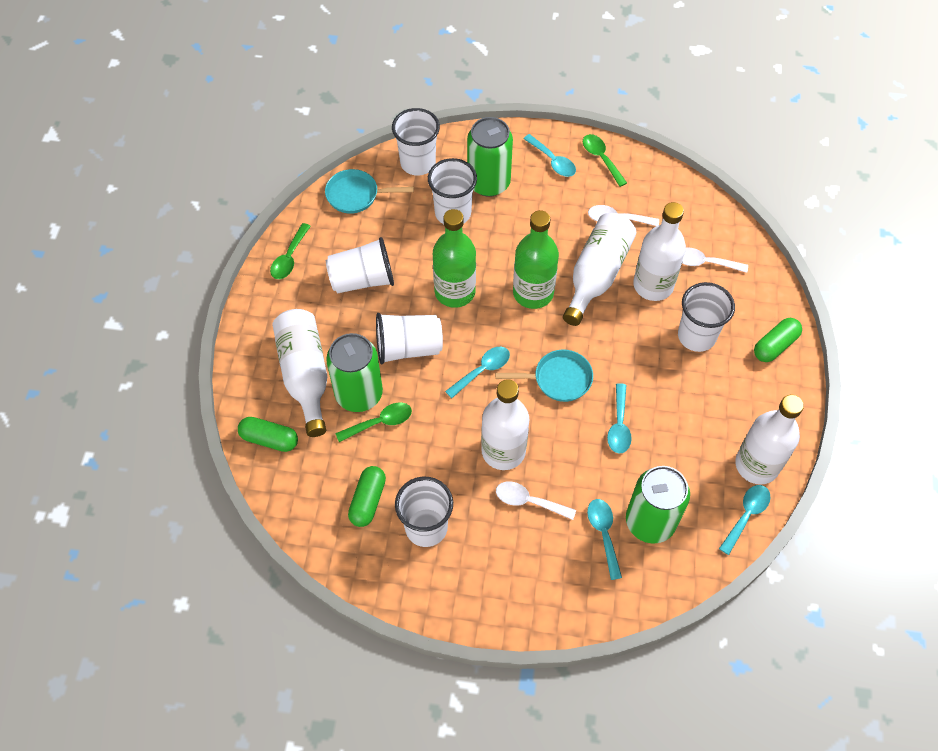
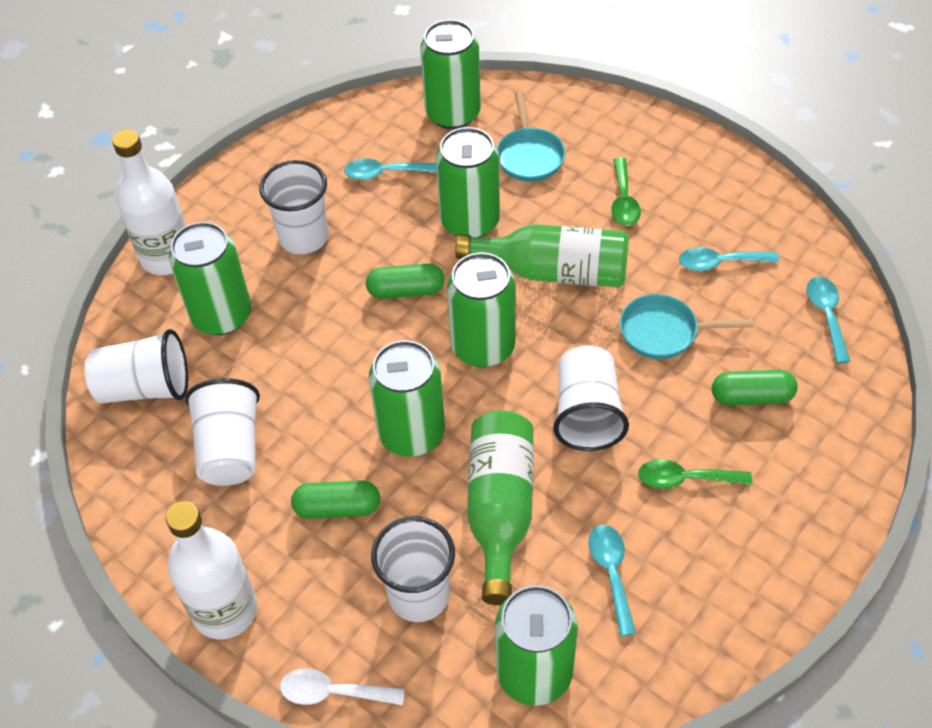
green can: [326,333,383,412] [467,117,513,197] [626,466,690,543] = 3 -> [169,222,251,335] [369,340,445,457] [420,20,481,129] [436,127,500,238] [447,252,516,367] [495,585,578,706] = 6
green spoon: [270,223,311,279] [335,402,412,442] [583,134,627,187] = 3 -> [611,157,641,226] [638,459,752,489] = 2
turquoise spoon: [445,347,510,398] [523,134,576,177] [587,499,622,580] [607,383,632,453] [719,485,770,555] = 5 -> [344,159,437,180] [588,525,636,636] [679,247,779,271] [807,277,850,363] = 4
white bottle: [273,309,328,437] [481,379,529,470] [563,213,636,326] [633,202,686,301] [735,395,804,485] = 5 -> [112,129,186,275] [166,501,257,640] = 2
white cup: [326,237,394,293] [376,313,443,364] [392,108,440,176] [395,477,453,547] [428,158,477,224] [678,282,735,352] = 6 -> [85,329,188,403] [185,378,260,486] [259,160,328,254] [371,516,455,622] [553,346,629,451] = 5
white spoon: [496,481,576,520] [588,205,659,226] [682,247,748,273] = 3 -> [280,668,405,705] = 1

